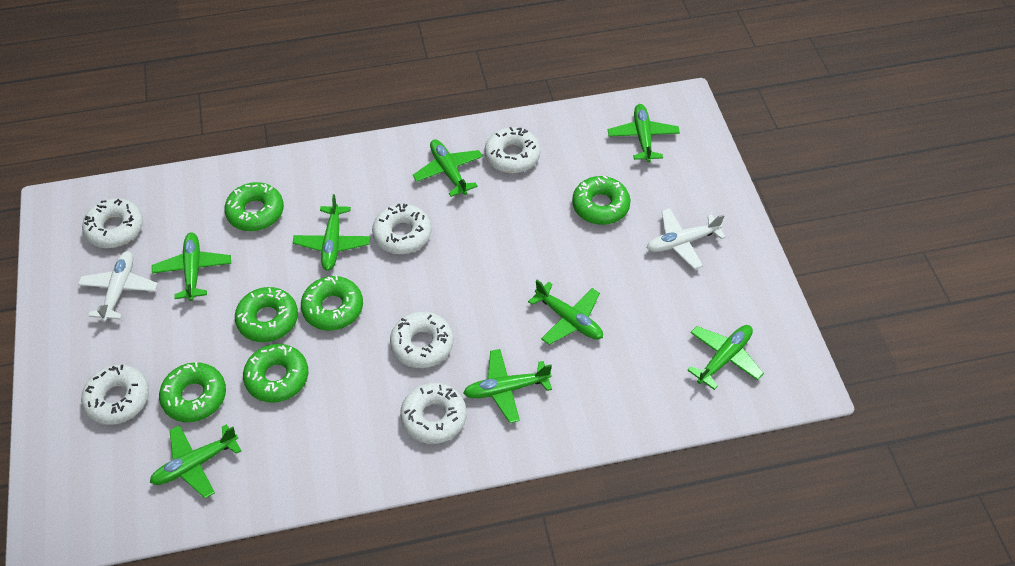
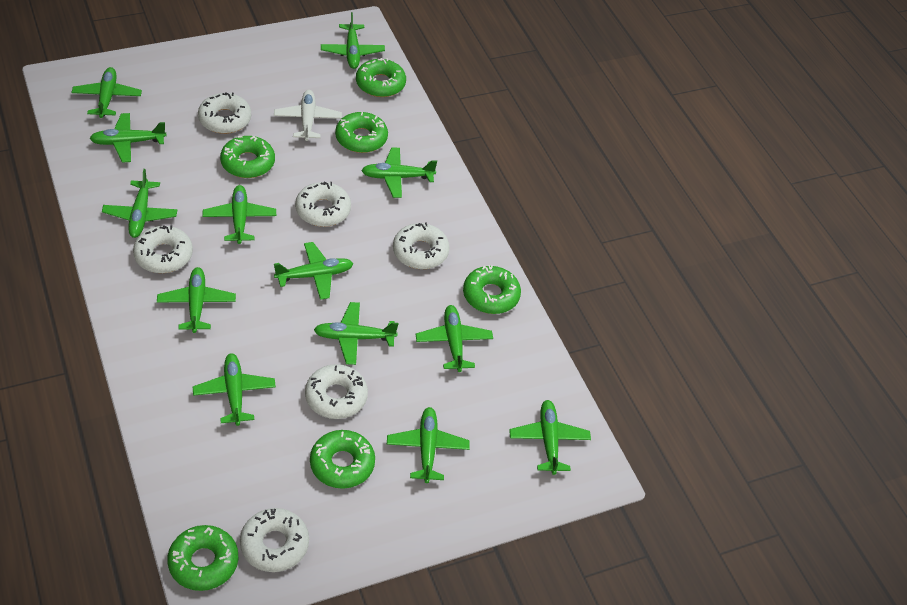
green plane: [150,424,241,498] [152,232,231,301] [293,194,370,271] [413,139,483,197] [463,349,552,423] [528,280,603,345] [608,104,680,162] [687,325,764,390] = 8 -> [72,67,142,118] [89,113,167,163] [102,169,177,238] [157,267,236,333] [193,353,276,426] [202,185,276,244] [274,242,354,300] [314,302,398,365] [321,12,385,69] [361,148,437,198] [387,407,470,483] [416,305,493,372] [509,400,591,475] = 13
white plane: [78,251,158,322] [647,208,726,269] = 2 -> [274,90,342,141] = 1

